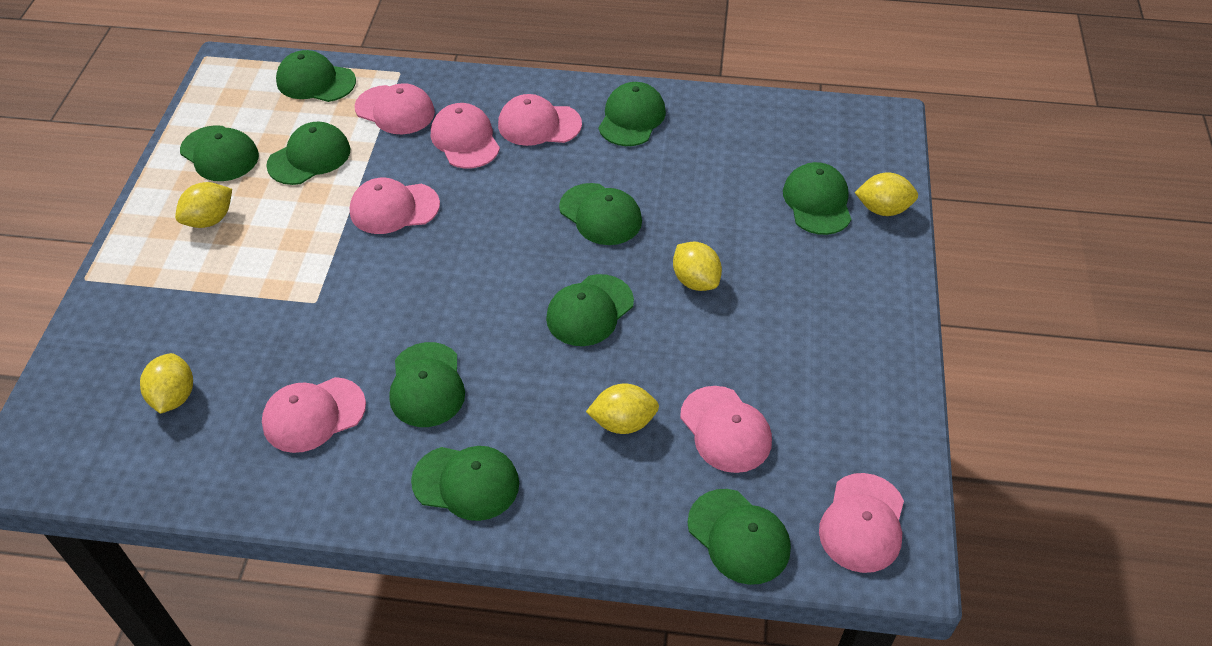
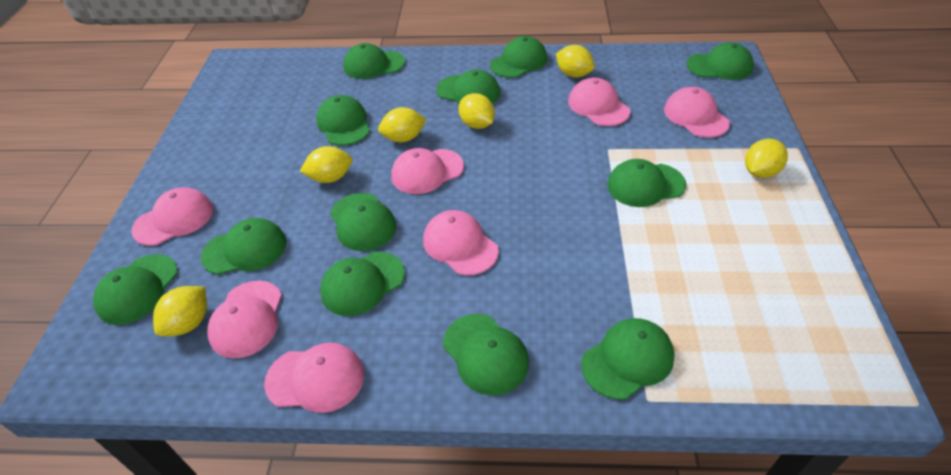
green cap: [180,125,259,181] [266,122,350,185] [276,50,356,102] [389,342,465,427] [411,446,519,521] [546,274,634,346] [559,183,642,245] [599,82,666,146] [687,489,791,585] [783,162,851,235] = 10 -> [93,254,178,325] [201,218,286,275] [316,95,370,146] [320,252,405,316] [330,193,396,251] [343,43,405,79] [436,69,500,104] [443,314,529,395] [490,36,547,78] [581,318,675,400] [607,159,686,207] [687,43,754,80] = 12
yellow lemon: [140,353,193,414] [175,182,232,228] [586,384,659,434] [673,242,722,291] [855,172,918,216] = 5 -> [153,286,207,336] [300,146,352,183] [378,107,427,142] [459,93,495,129] [556,45,595,78] [745,139,788,178] = 6

